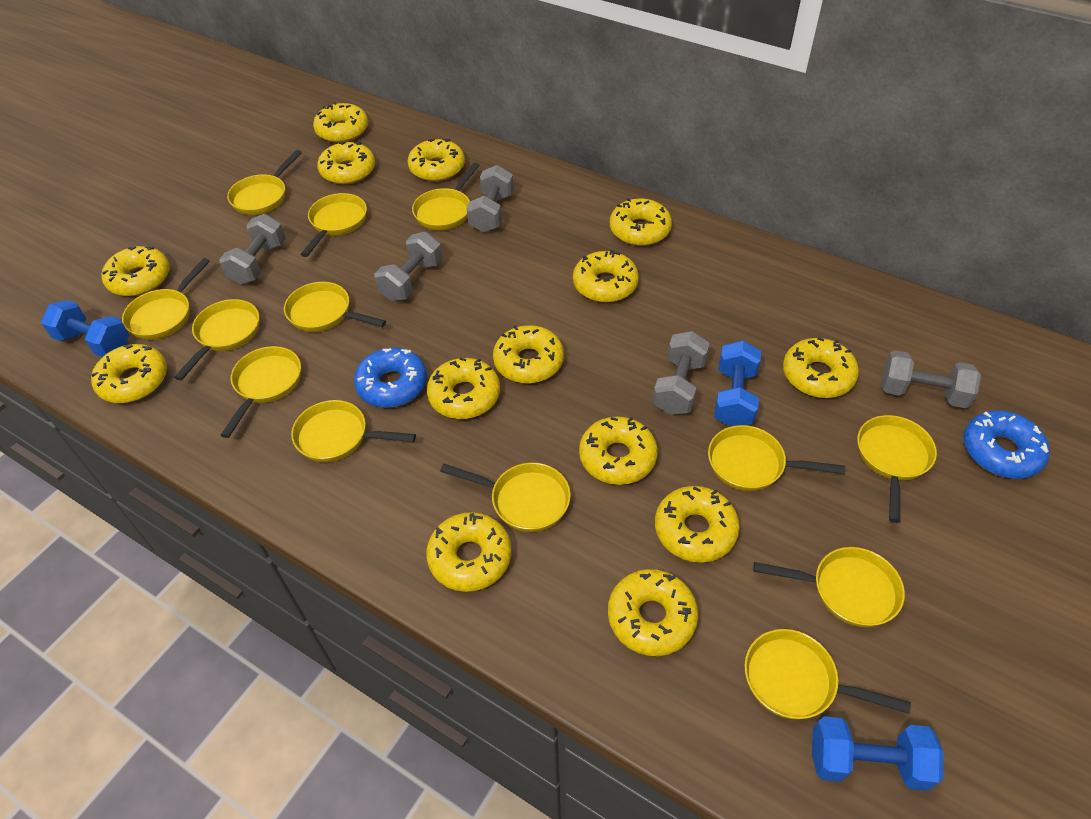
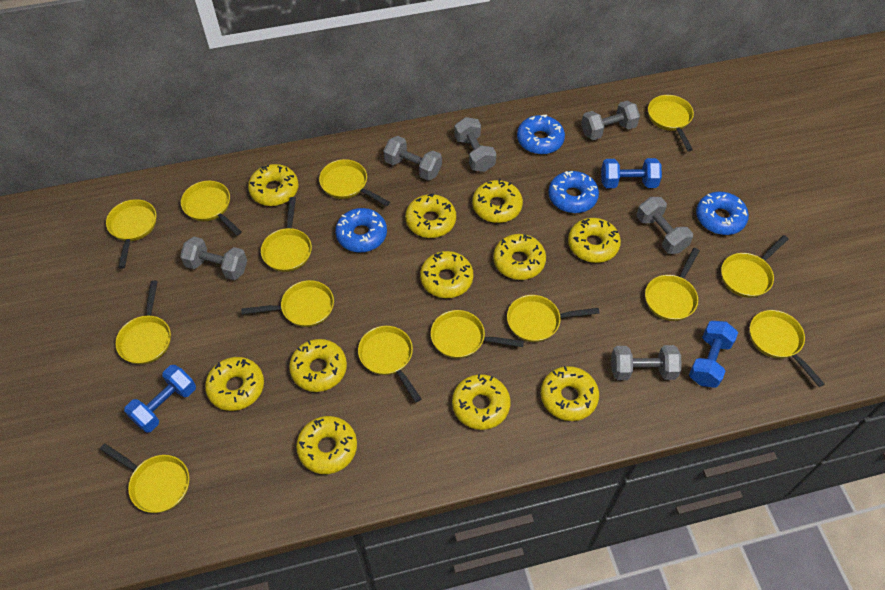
blue donut: [354,347,427,408] [963,410,1050,479] = 2 -> [335,208,387,252] [517,114,565,154] [548,171,599,213] [696,192,749,235] = 4
grey dumbbell: [219,214,286,284] [374,232,443,301] [466,165,514,232] [653,331,710,415] [881,350,981,408] = 5 -> [180,237,247,280] [383,136,442,180] [454,117,496,172] [581,101,640,140] [611,345,682,380] [637,197,693,254] = 6
yellow donut: [91,344,167,403] [102,246,170,296] [313,102,368,143] [317,142,375,184] [408,139,465,181] [426,512,512,592] [427,357,500,419] [493,325,564,383] [573,250,639,302] [579,416,658,485] [608,569,698,656] [610,198,672,246] [655,486,740,563] [783,337,859,398] = 14 -> [205,357,264,411] [248,164,298,206] [289,339,347,392] [296,416,357,474] [405,193,456,238] [420,251,473,298] [452,374,510,430] [472,179,523,223] [493,234,546,280] [541,366,599,421] [568,218,621,263] = 11
yellow pan: [122,258,210,340] [174,299,259,381] [221,346,301,438] [227,150,302,215] [284,282,386,332] [291,400,416,462] [300,193,367,257] [412,163,480,230] [440,463,571,532] [708,425,845,491] [744,629,911,719] [753,547,905,627] [857,415,937,523] = 13 -> [100,443,189,513] [106,199,156,268] [115,281,171,365] [181,181,241,236] [241,280,334,327] [261,197,312,272] [319,159,390,206] [358,326,421,402] [431,310,524,359] [507,295,600,342] [645,248,700,321] [648,95,694,151] [721,235,789,298] [750,310,825,387] = 14

